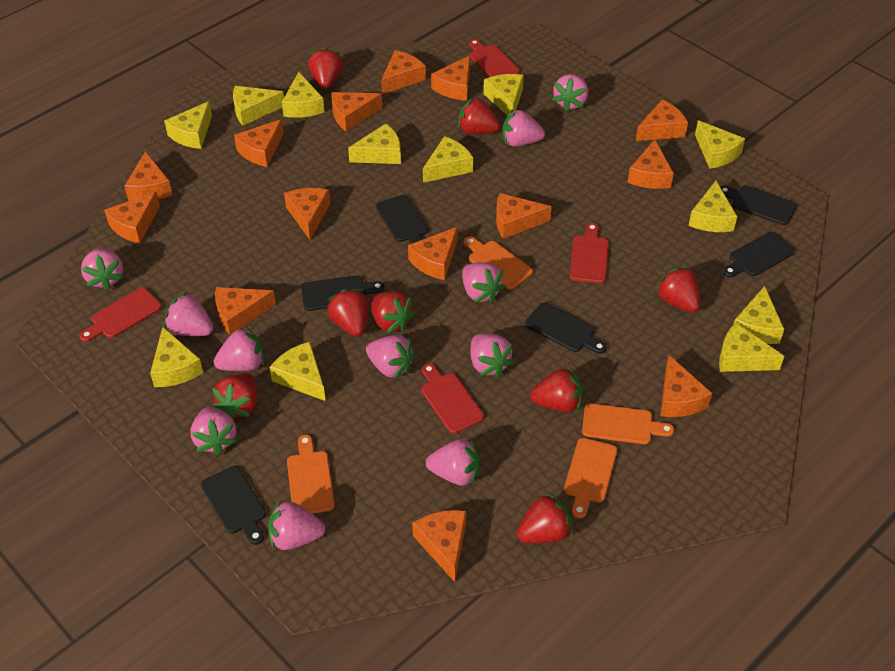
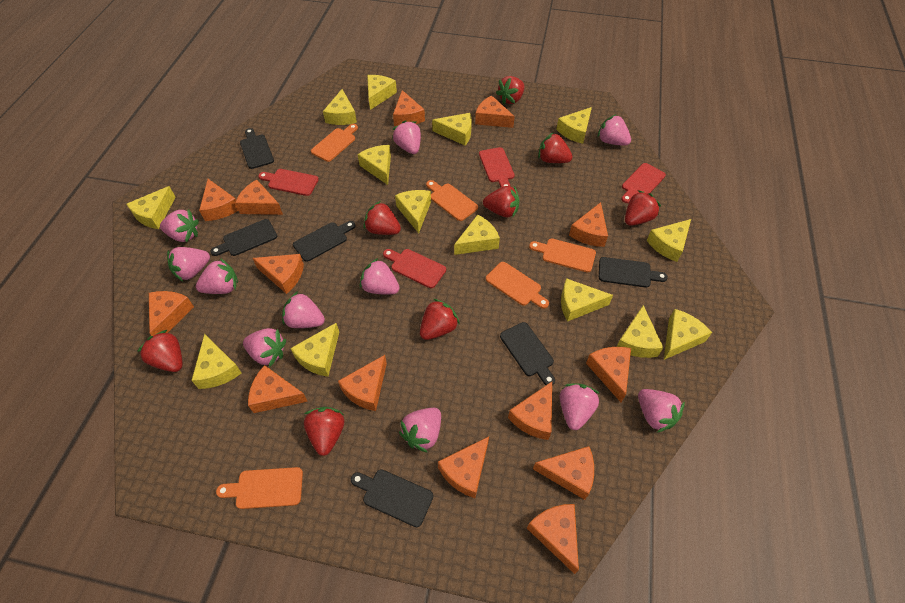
orange cutting board: [287,435,335,514] [463,236,533,289] [564,438,617,519] [582,404,674,444] = 4 -> [216,467,303,509] [311,124,358,162] [426,180,478,221] [486,262,549,309] [529,238,596,272] = 5
yellow cheese: [150,327,203,387] [164,101,212,149] [233,86,284,126] [269,342,326,401] [282,72,325,118] [348,124,401,164] [423,136,473,183] [483,74,524,115] [688,181,737,232] [695,120,745,169] [719,323,784,372] [733,286,784,344] = 12 -> [126,186,176,229] [191,334,241,389] [290,323,339,377] [323,89,357,125] [358,145,391,185] [367,75,397,110] [395,190,431,233] [432,113,472,146] [454,214,500,255] [556,107,592,144] [561,278,613,322] [617,305,664,358] [647,219,691,262] [664,309,712,360] = 14

